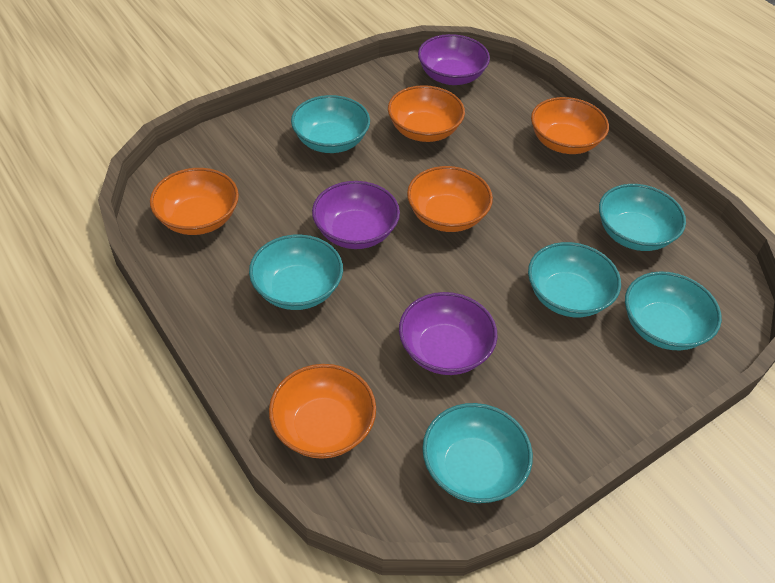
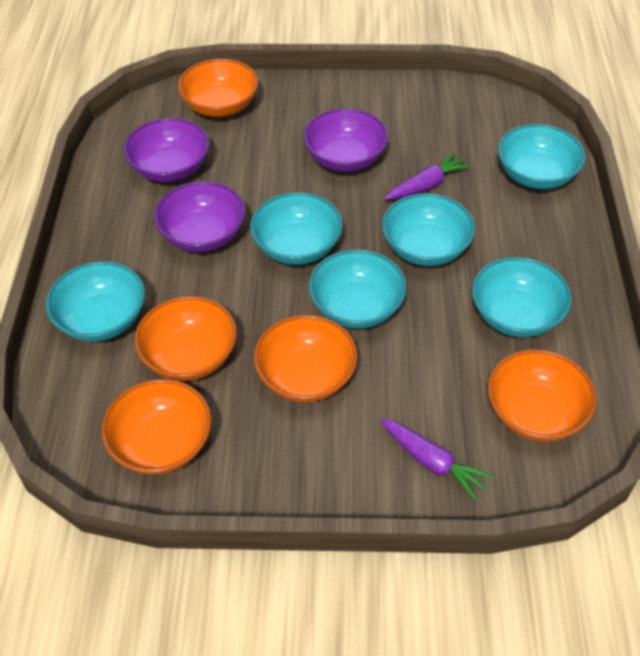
purple carrot: none = 0 -> [381,418,494,501] [384,152,471,200] = 2

